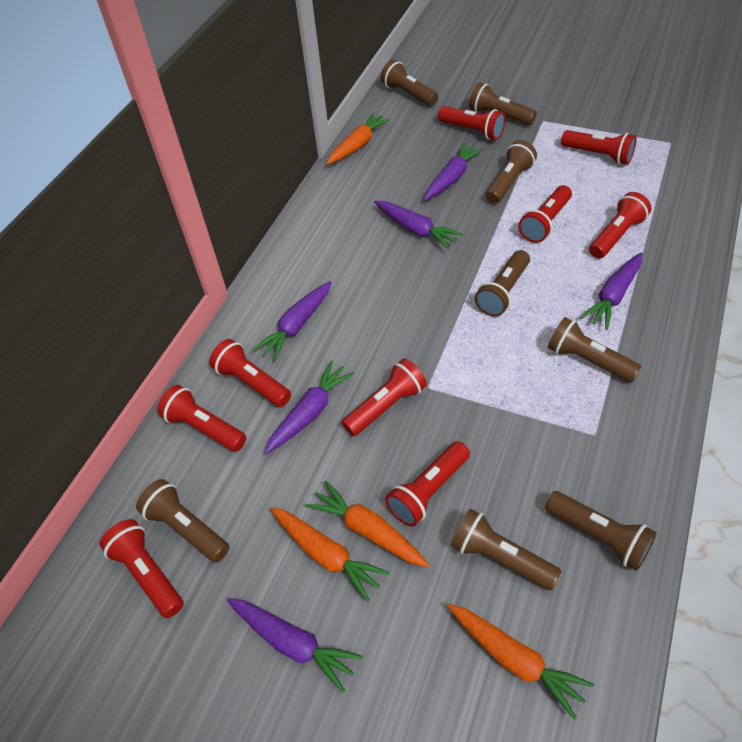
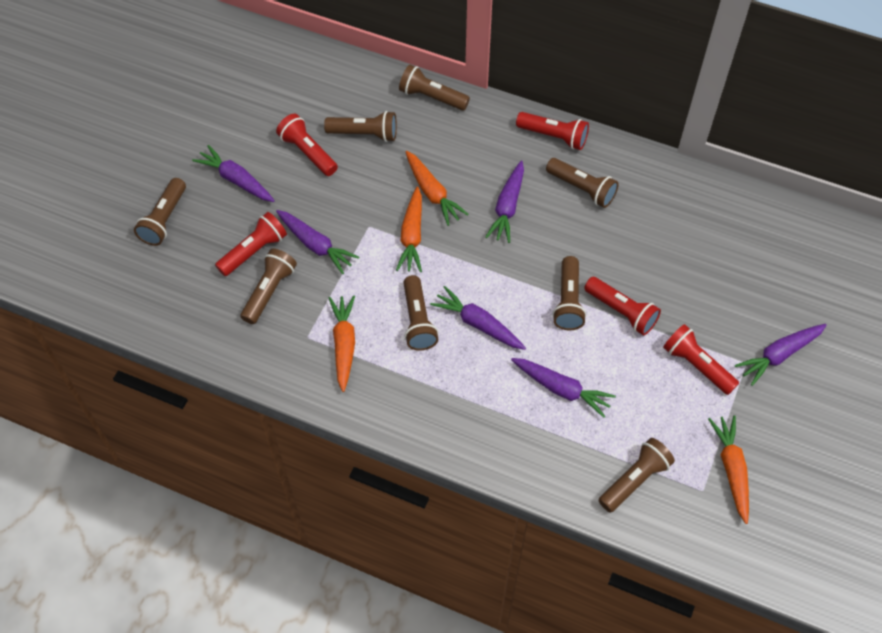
red flashlight: [100,519,184,618] [157,385,246,452] [209,339,291,407] [342,358,427,436] [385,441,470,527] [438,106,506,140] [518,185,572,243] [561,130,637,165] [589,192,651,259] = 9 -> [215,212,287,276] [276,114,338,176] [516,112,589,150] [584,277,661,335] [663,324,739,395] = 5

